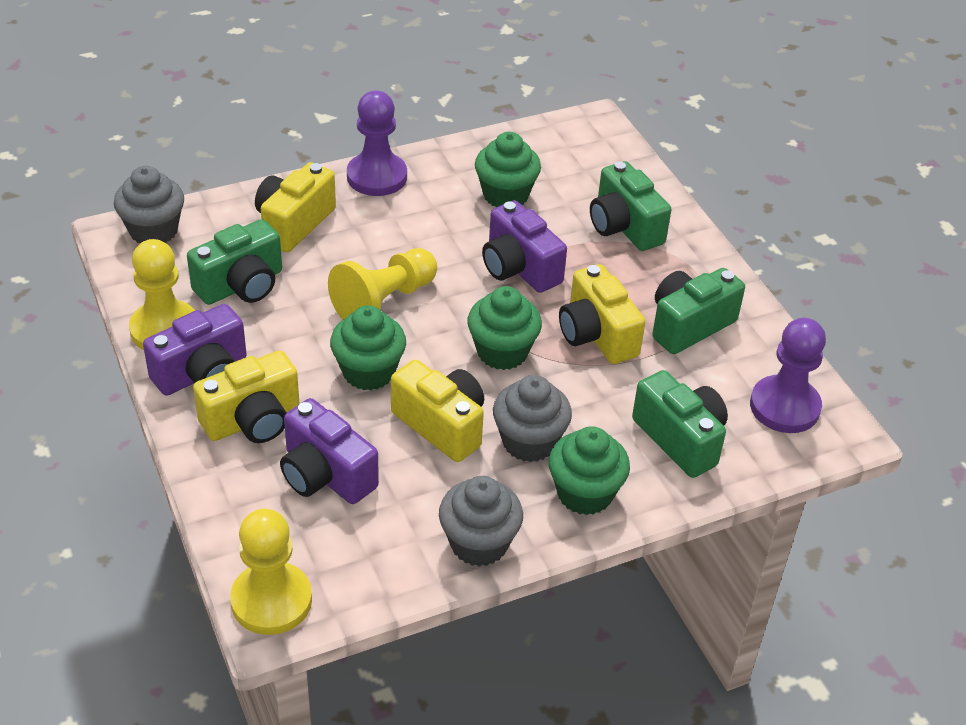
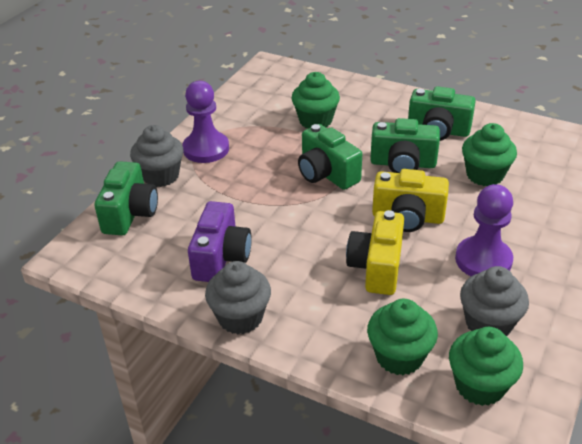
purple camera: [143,304,247,396] [280,398,379,504] [482,200,567,293] = 3 -> [188,201,252,282] = 1
yellow camera: [193,351,299,443] [255,162,336,252] [391,360,484,462] [559,264,645,364] = 4 -> [346,210,404,295] [372,169,449,232] = 2
yellow pawn: [129,239,195,350] [230,509,312,635] [328,248,437,320] = 3 -> none = 0

